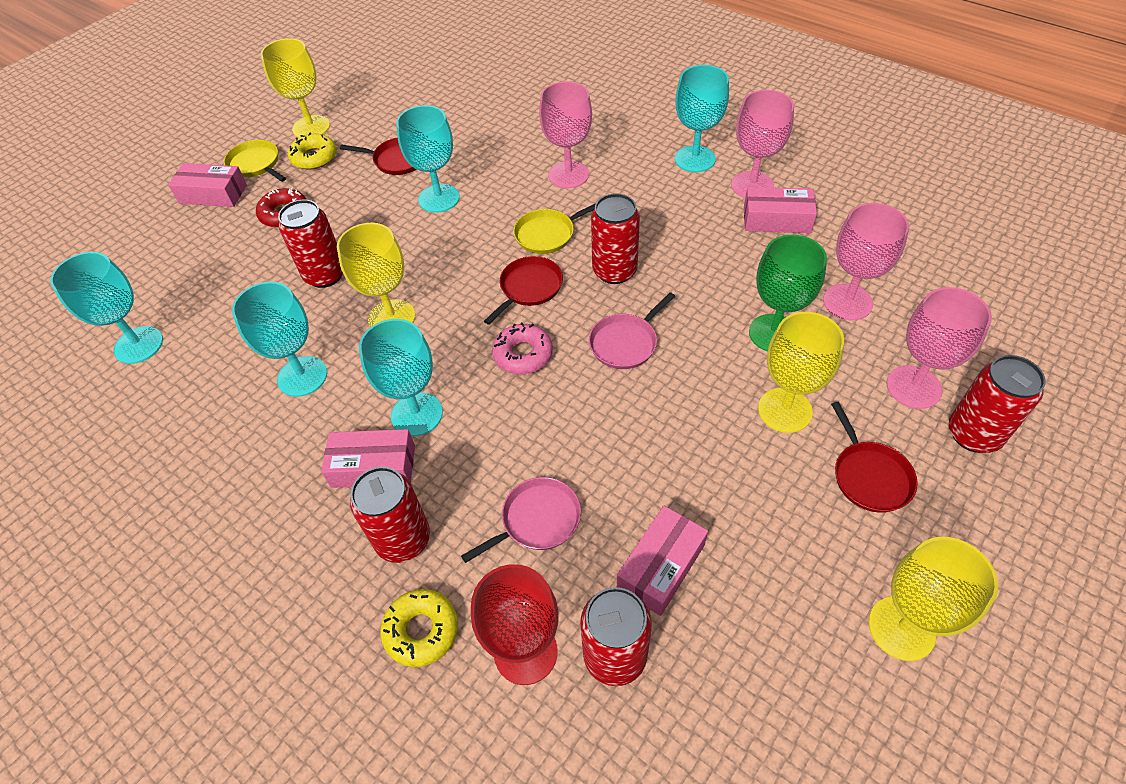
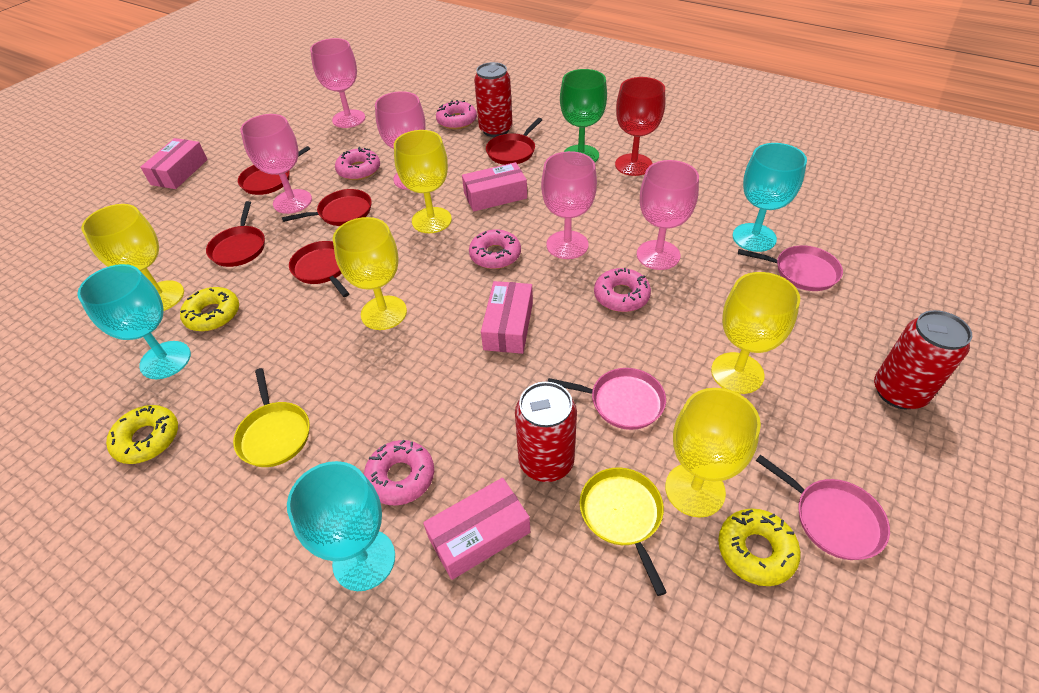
pink donut: [492,323,553,375] = 1 -> [335,147,380,180] [364,440,434,505] [436,100,477,129] [469,229,521,269] [594,268,651,312] = 5
pink goblet: [539,81,592,188] [731,90,794,198] [823,203,909,320] [886,287,992,409] = 4 -> [240,114,312,214] [310,38,365,128] [375,91,425,190] [541,151,597,259] [637,160,699,270] = 5
pink pan: [461,477,581,563] [589,292,675,369] = 2 -> [548,368,666,430] [738,245,843,291] [756,455,890,560] = 3
red can: [278,199,343,288] [350,467,430,563] [580,587,652,686] [591,193,640,284] [949,355,1046,453] = 5 -> [474,62,513,137] [515,382,577,482] [874,310,972,409] = 3
red donut: [256,187,307,228] = 1 -> none = 0
red pan: [340,137,416,175] [484,256,563,325] [831,402,918,513] = 3 -> [206,201,265,267] [238,146,310,195] [282,189,372,226] [289,241,350,297] [486,118,543,165] = 5
turquoise goblet: [50,252,163,364] [232,282,327,397] [359,319,443,436] [396,105,460,213] [675,65,729,172] = 5 -> [77,264,191,379] [287,461,395,591] [733,143,807,252] = 3
yellow donut: [288,132,337,170] [380,589,458,667] = 2 -> [106,405,178,464] [180,287,239,331] [718,509,801,586] = 3
yellow goblet: [261,38,330,138] [337,223,415,327] [758,312,844,433] [868,537,998,661] = 4 -> [81,204,184,311] [333,217,407,330] [394,130,452,233] [665,388,761,518] [711,272,800,394] = 5

